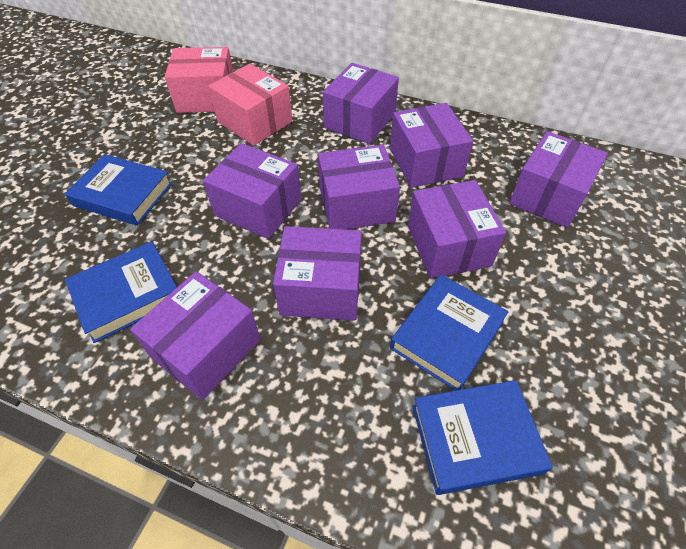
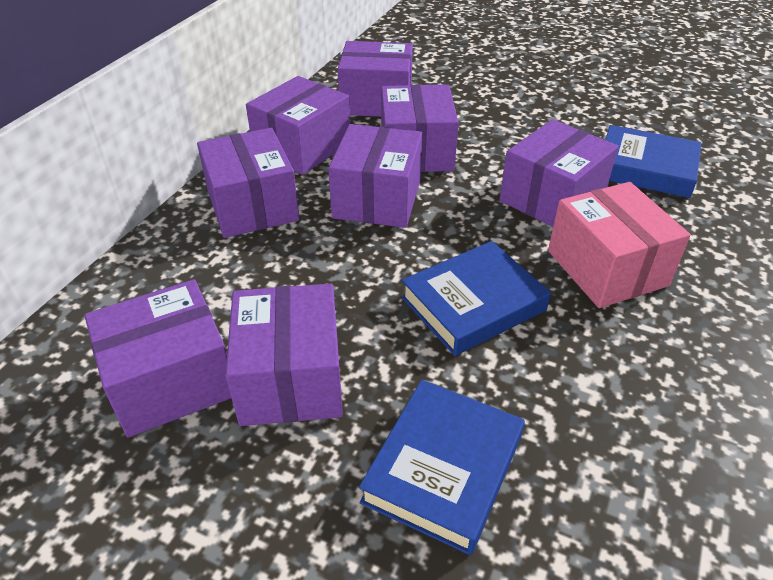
blue book: [65,154,172,226] [65,241,177,343] [390,274,509,391] [412,380,553,495] = 4 -> [359,380,525,555] [401,241,551,356] [605,125,701,198] = 3
pink box: [165,47,233,113] [208,64,292,146] = 2 -> [548,182,691,308] = 1

